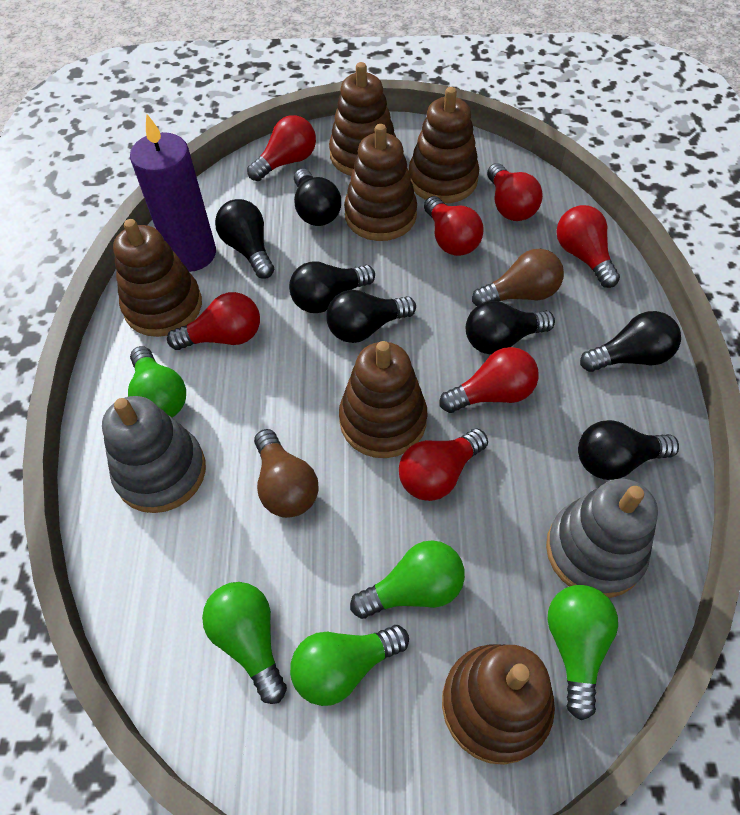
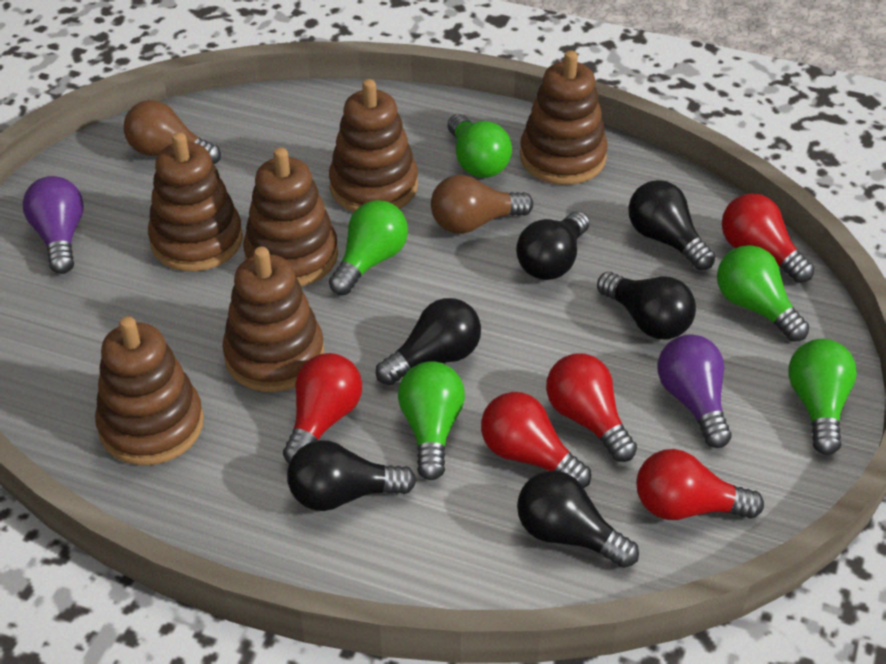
black light bulb: [215,199,274,279] [289,261,375,313] [294,169,341,226] [326,290,416,343] [466,301,555,355] [578,420,679,480] [580,311,681,372] = 7 -> [287,440,416,511] [376,298,481,386] [516,211,589,280] [517,471,639,568] [597,272,696,339] [628,180,715,270] = 6
grey stacking toy: [102,396,206,513] [546,479,658,598] = 2 -> none = 0
purple candle: [130,113,216,272] = 1 -> none = 0
purple light bulb: none = 0 -> [23,176,84,274] [658,334,732,448] = 2
red light bulb: [167,292,260,350] [247,115,316,181] [399,429,488,501] [424,196,484,256] [440,347,539,413] [487,163,543,221] [557,205,620,288] = 7 -> [283,353,362,463] [481,392,591,488] [546,353,637,462] [636,449,764,520] [722,193,814,283] = 5

